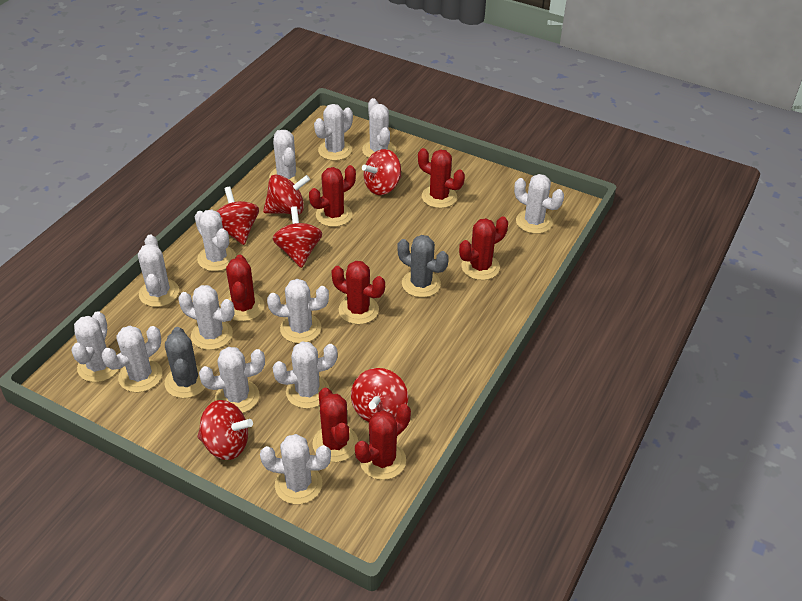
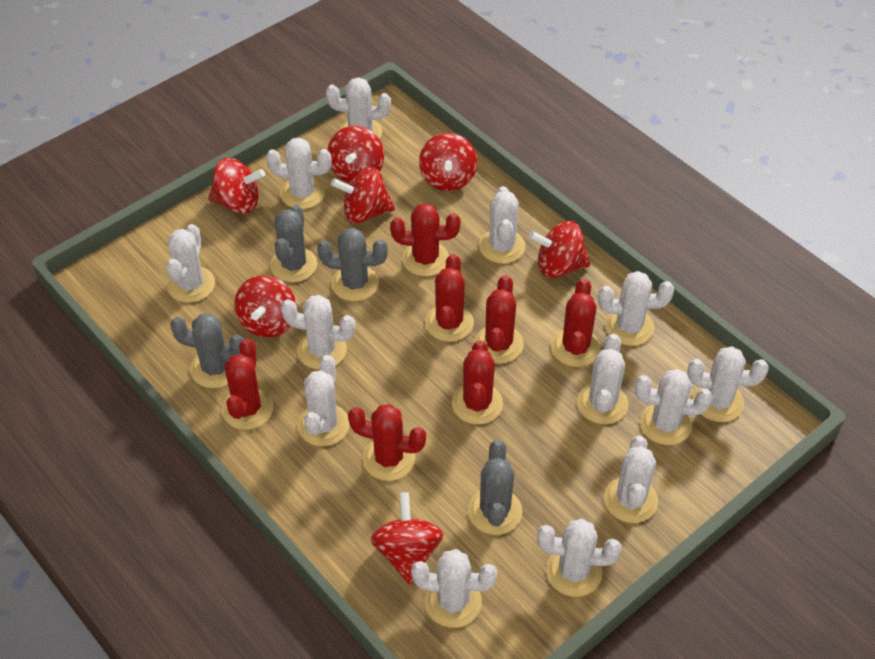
grey cactus: [165,327,206,398] [398,235,449,297] = 2 -> [170,313,244,388] [270,205,317,282] [317,228,388,301] [468,440,523,535] = 4
red spinning top: [197,400,253,460] [217,187,259,245] [263,174,310,214] [273,207,322,268] [351,368,408,422] [362,149,401,195] = 6 -> [208,158,265,214] [234,275,297,338] [328,126,384,183] [331,167,395,223] [370,492,444,585] [419,133,477,191] [529,221,591,278] = 7

